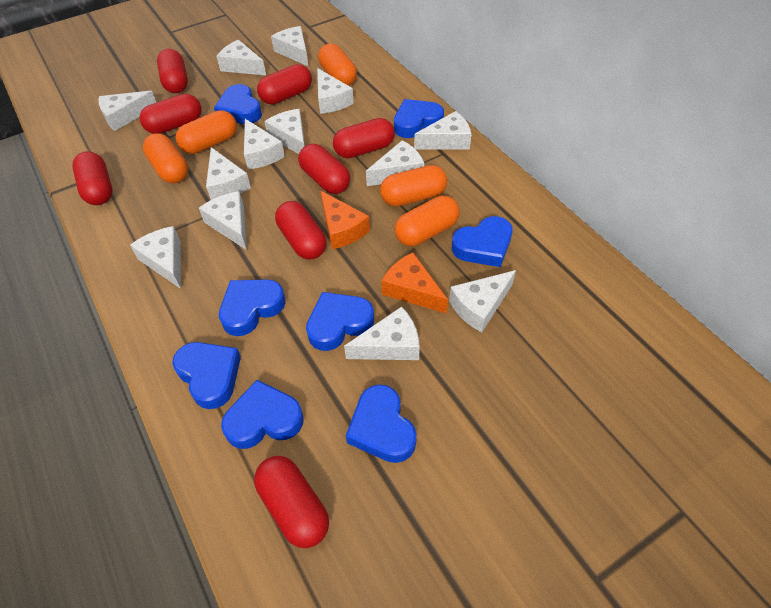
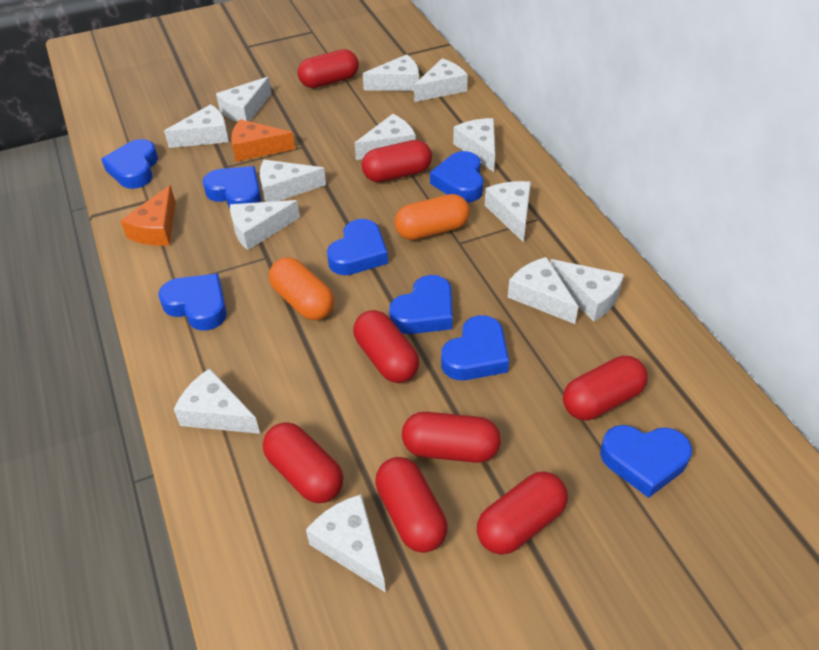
orange capsule: [143,133,188,183] [175,110,237,154] [318,43,357,86] [380,165,447,206] [394,195,460,246] = 5 -> [269,257,335,321] [394,194,470,240] = 2

